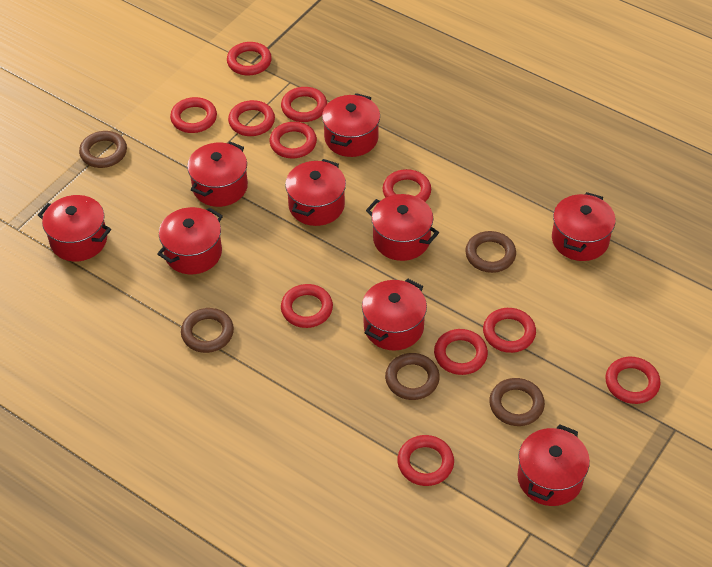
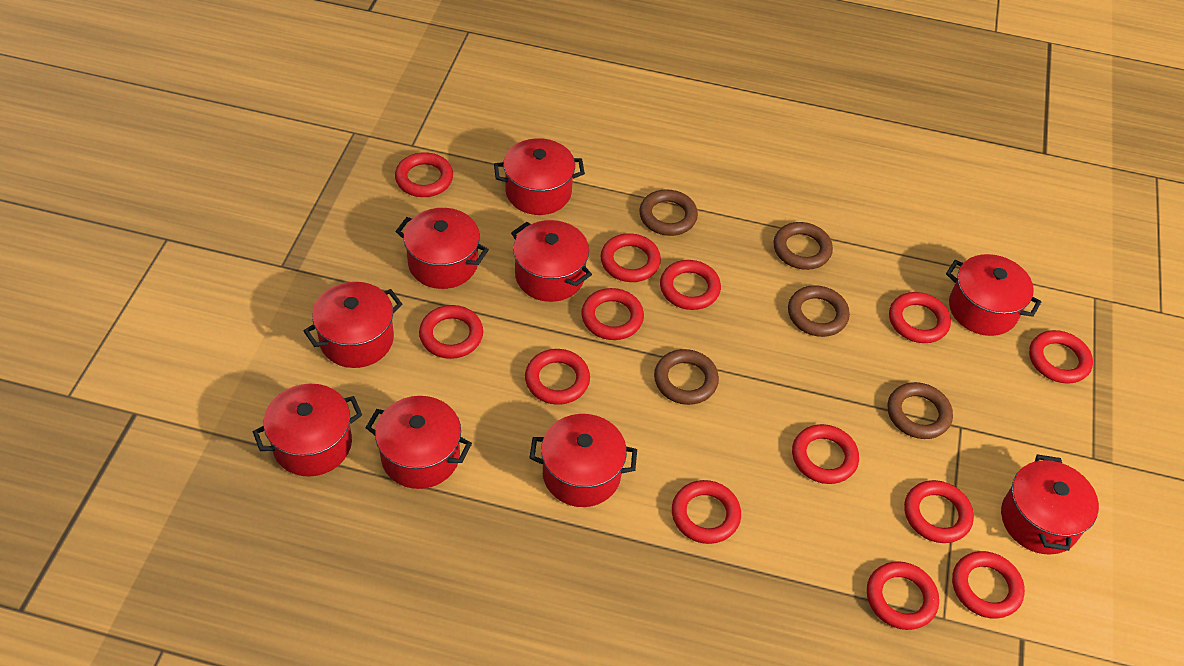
red ring: [170,97,217,133] [227,42,272,75] [228,100,275,136] [270,122,317,159] [281,87,327,122] [281,284,333,328] [383,169,431,202] [397,435,454,486] [434,329,488,375] [483,308,536,353] [605,357,661,404] = 11 -> [395,152,453,197] [419,305,483,359] [525,349,590,405] [581,288,644,340] [600,233,661,282] [660,260,721,310] [672,480,741,544] [792,424,859,484] [867,561,939,630] [889,292,951,343] [904,480,974,543] [952,551,1025,619] [1029,330,1093,384] = 13

